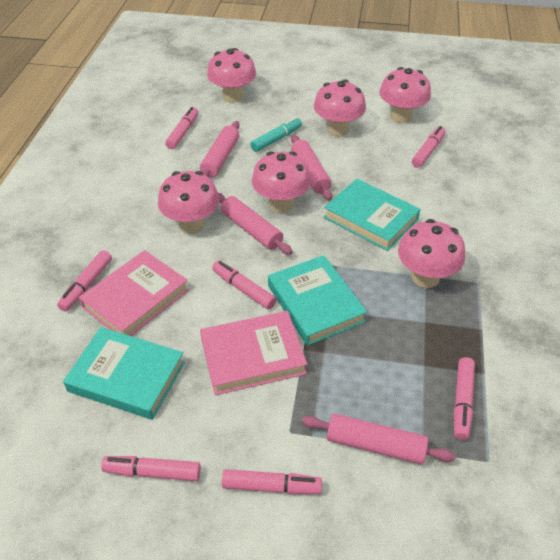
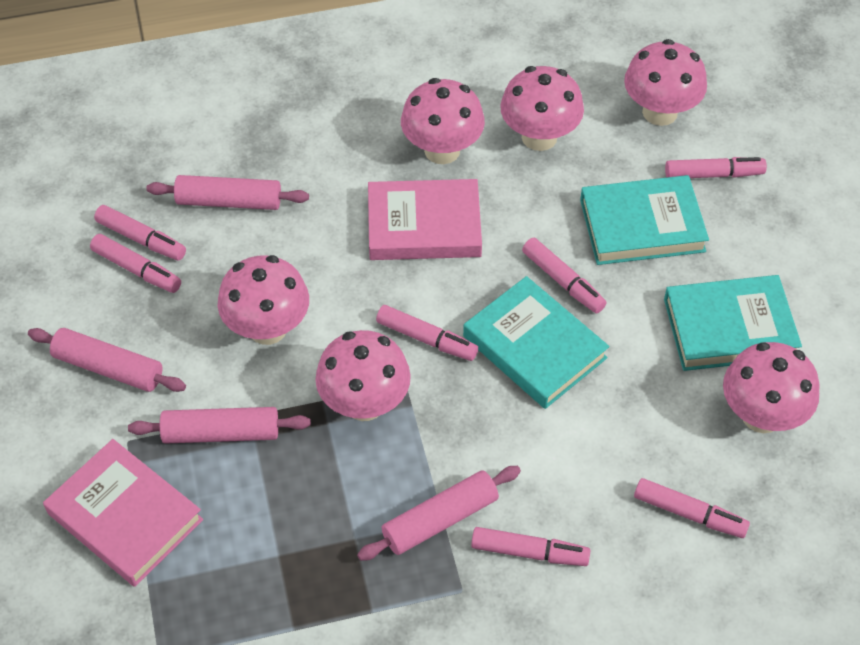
turquoise marker: [251,117,302,152] = 1 -> none = 0

